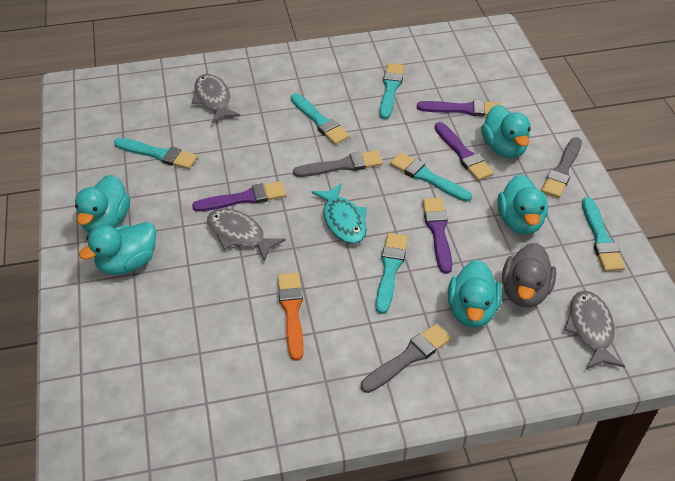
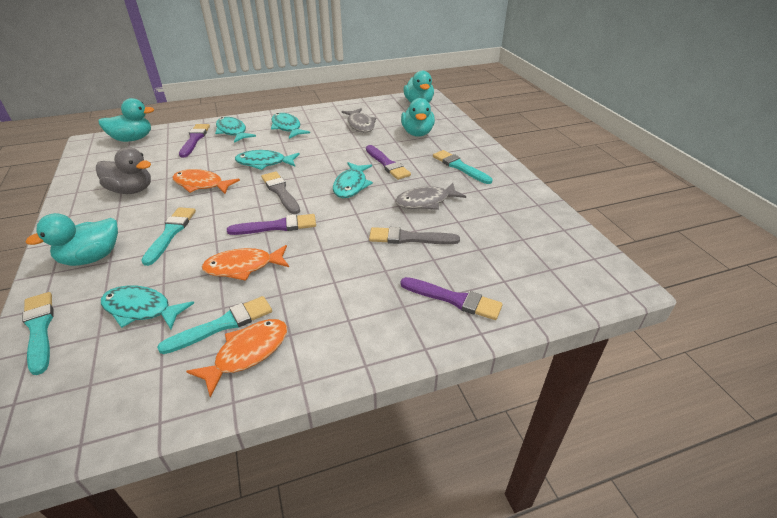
grey brush: [293,150,383,177] [361,324,451,393] [541,137,582,198] = 3 -> [261,171,300,214] [369,227,460,244] = 2
grey fish: [192,74,240,124] [207,208,286,262] [564,291,625,369] = 3 -> [341,108,376,132] [395,183,466,210] = 2
orange brush: [278,272,304,361] = 1 -> none = 0
orange fish: none = 0 -> [172,169,240,194] [186,319,287,398] [202,245,289,281] = 3
turquoise brush: [114,138,198,169] [291,94,350,145] [376,233,408,314] [379,63,405,119] [390,152,472,202] [582,197,625,271] = 6 -> [22,292,54,375] [141,207,196,266] [157,296,272,354] [433,150,492,184] = 4
turquoise duck: [75,175,130,233] [79,222,156,275] [448,260,502,328] [481,105,531,158] [498,174,548,235] = 5 -> [25,213,118,266] [98,98,155,142] [401,98,435,137] [404,71,434,102] = 4
turquoise fish: [312,183,367,244] = 1 -> [101,286,194,329] [215,117,256,143] [235,150,300,170] [271,113,310,139] [333,162,373,198] = 5

